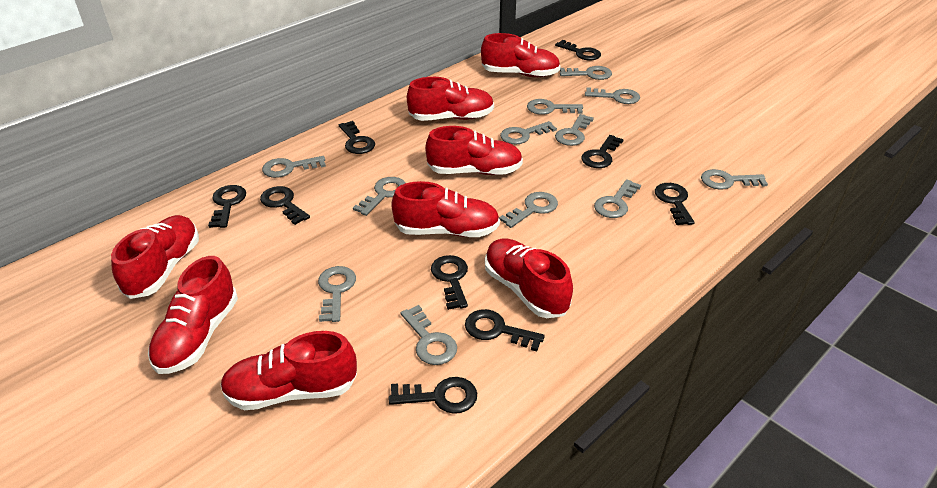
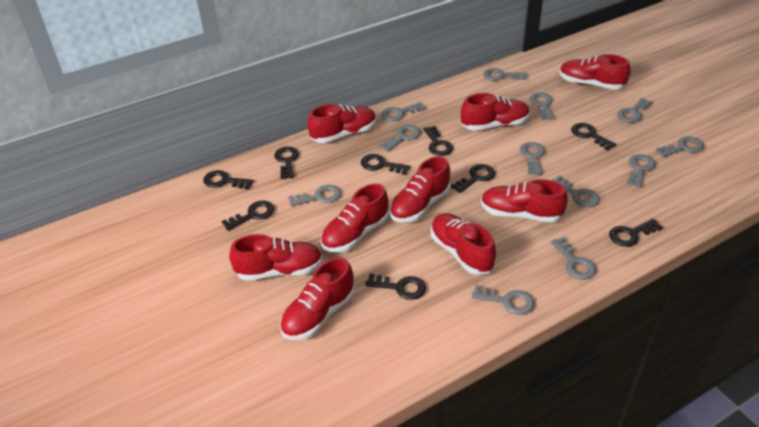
red shoe: [111,215,199,299] [148,256,238,374] [220,331,357,410] [391,181,500,237] [407,77,494,121] [425,126,523,175] [481,33,560,77] [485,238,573,318] = 8 -> [229,234,323,281] [280,258,355,340] [307,104,376,143] [321,184,389,252] [390,156,450,222] [431,213,496,275] [461,93,530,131] [481,179,568,223] [559,54,630,90] = 9

